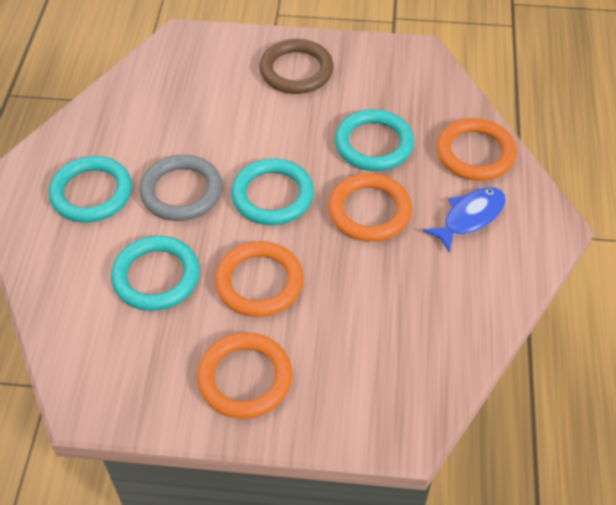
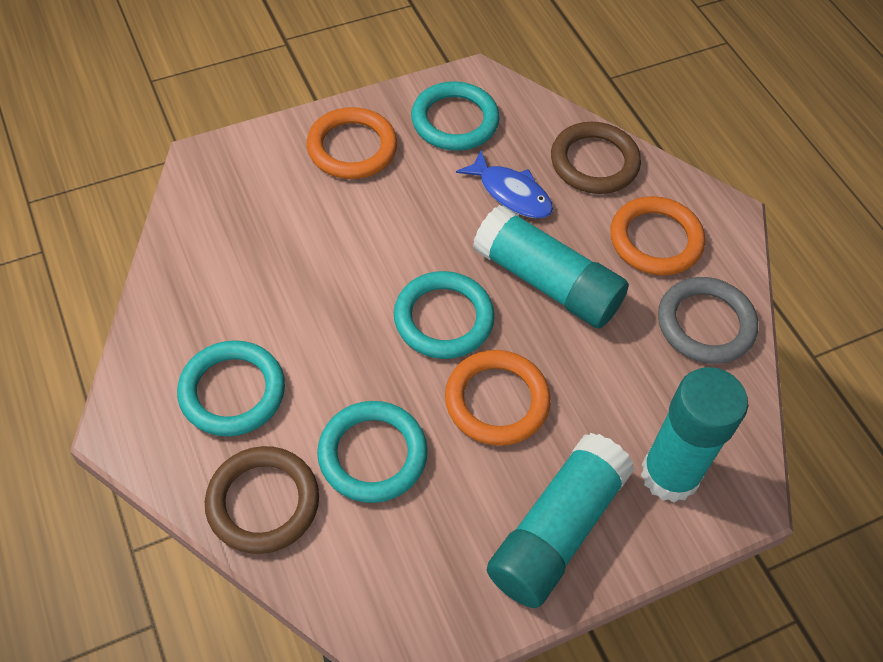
brown ring: [259,39,334,94] = 1 -> [205,446,319,554] [551,122,641,194] = 2
orange ring: [197,332,293,419] [215,241,304,317] [328,173,412,242] [436,118,517,181] = 4 -> [307,107,397,179] [445,350,551,446] [610,196,705,276] = 3
turquoise glue stick: none = 0 -> [473,205,629,329] [487,433,634,608] [641,367,748,502] = 3

